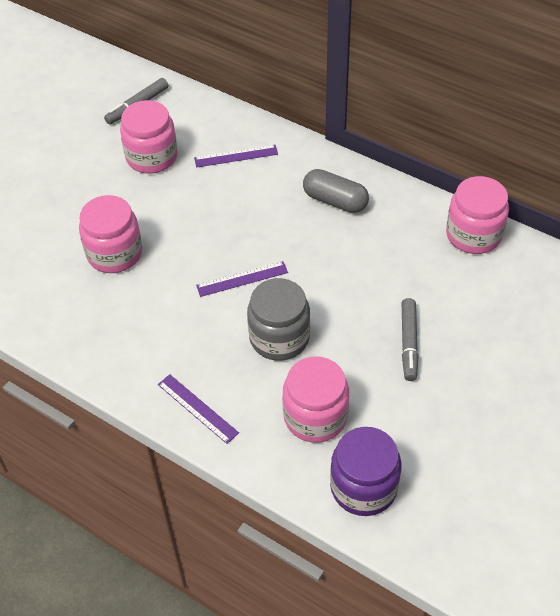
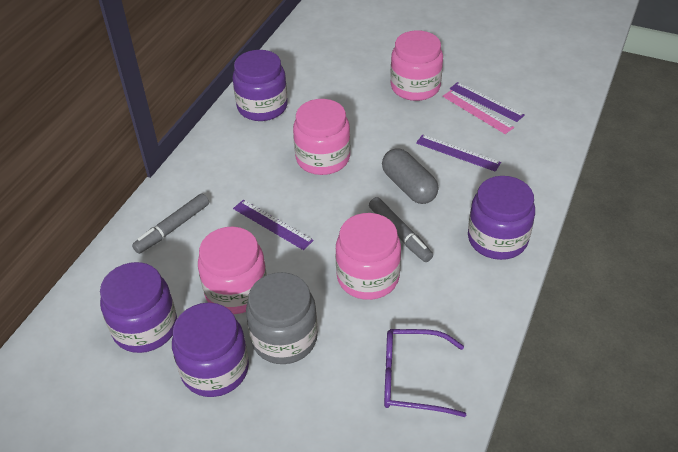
pink ruler: none = 0 -> [442,90,514,134] = 1
purple glasses: none = 0 -> [384,329,466,417] = 1
purple jar: [330,427,402,516] = 1 -> [100,262,177,353] [172,303,249,397] [233,50,288,121] [468,176,535,260] = 4

